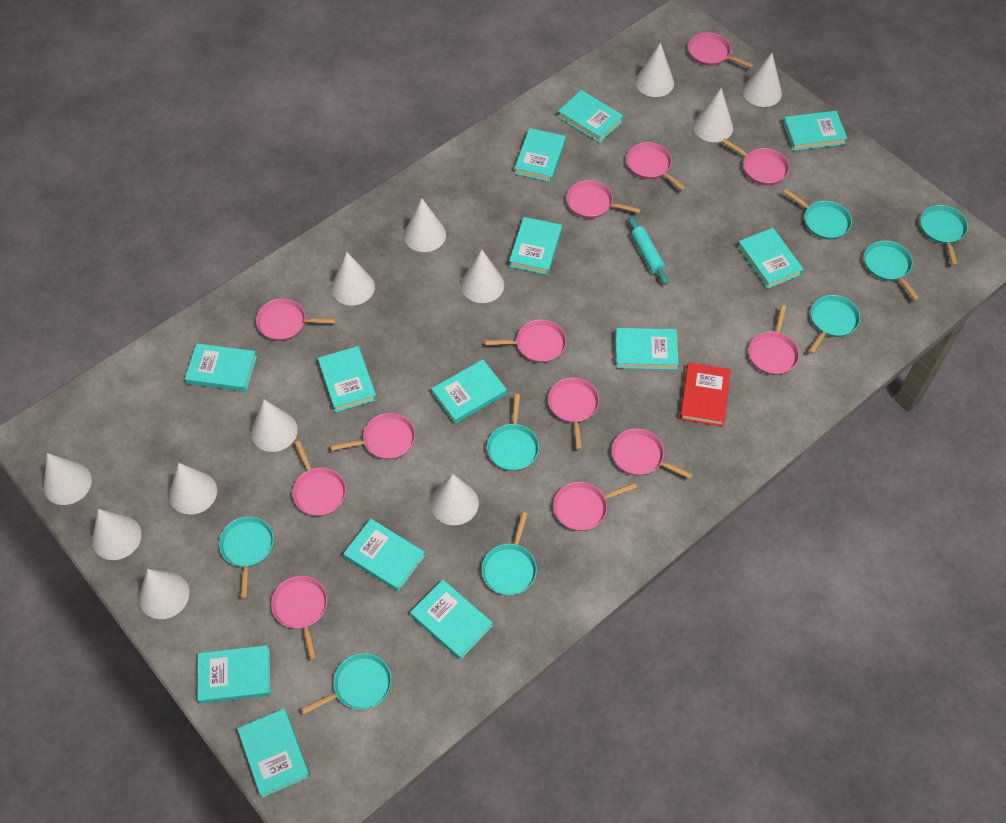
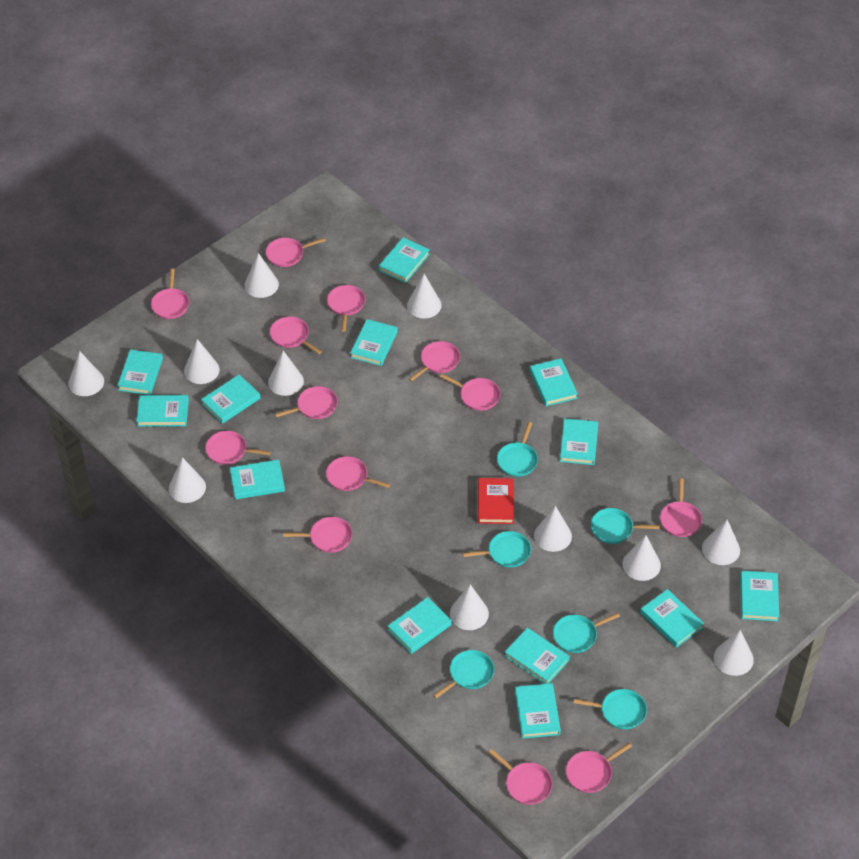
turquoise pan: [219,516,274,599] [301,653,391,714] [482,512,537,595] [487,394,539,471] [783,189,852,240] [808,295,860,354] [864,240,920,301] [920,205,968,266] = 8 -> [433,650,494,698] [463,531,531,568] [497,422,538,477] [553,613,620,653] [574,689,647,729] [591,508,660,544] = 6
turquoise rolling pin: [628,217,668,285] = 1 -> none = 0
white cone: [43,453,92,505] [92,509,141,560] [139,569,189,619] [169,463,217,515] [251,399,298,452] [331,252,375,306] [404,198,446,252] [431,474,479,525] [461,249,504,303] [635,43,674,97] [693,88,733,142] [742,53,782,107] = 12 -> [68,351,104,396] [169,457,206,503] [184,339,220,384] [244,253,279,298] [268,351,304,396] [407,274,442,318] [450,585,489,630] [534,506,572,552] [622,535,661,581] [702,520,740,565] [714,630,754,676] = 11

